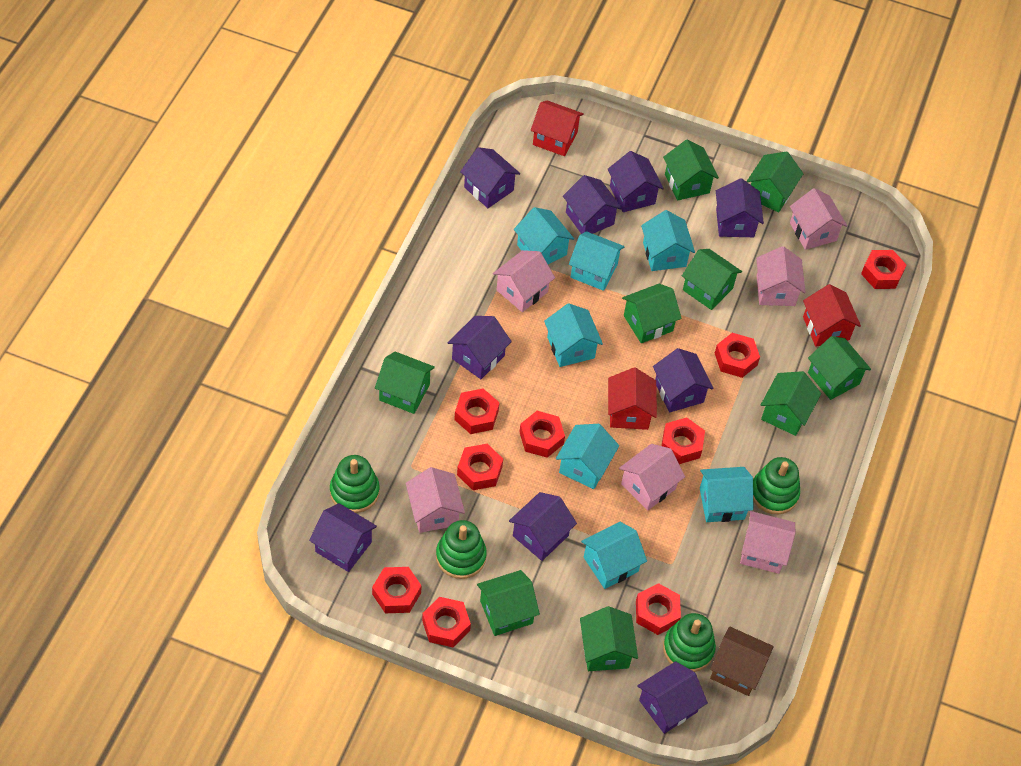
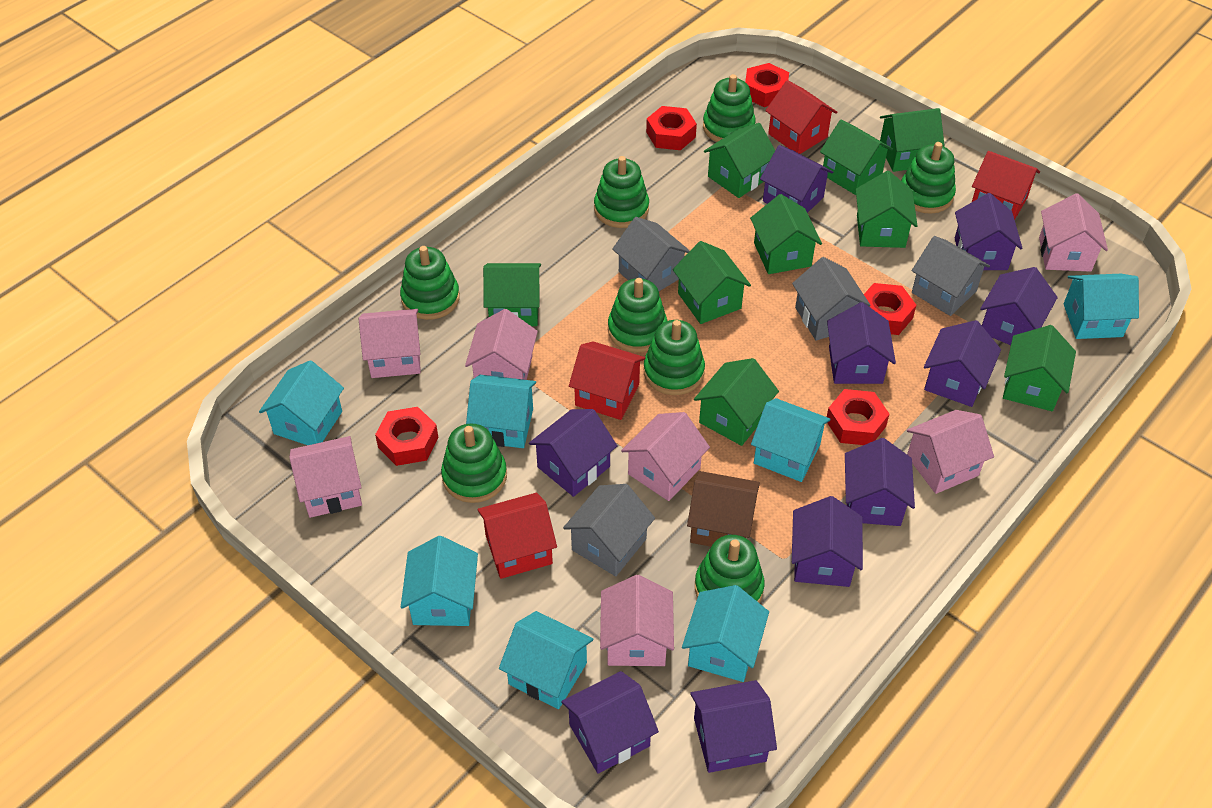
green stacking toy: [330,455,380,513] [436,520,487,579] [663,613,716,672] [753,457,800,514] = 4 -> [400,246,460,320] [441,424,507,503] [594,156,649,228] [608,278,667,352] [644,320,705,395] [695,535,764,603] [703,74,756,142] [901,142,956,214] = 8
grey house: none = 0 -> [563,484,655,576] [612,217,690,291] [792,257,871,341] [912,236,990,316] = 4
pink house: [406,467,465,533] [493,250,555,312] [619,444,685,510] [740,511,795,574] [756,246,806,306] [790,188,847,250] = 6 -> [289,436,362,518] [359,309,421,378] [465,309,538,380] [600,575,674,666] [621,412,710,501] [907,410,994,494] [1039,193,1108,272] = 7
purple house: [309,503,377,572] [448,316,512,379] [460,147,520,208] [509,492,577,561] [563,175,622,234] [607,151,664,212] [637,661,708,734] [653,348,714,412] [716,178,764,237] = 9 -> [529,409,617,497] [561,671,659,774] [690,680,777,773] [760,145,833,213] [792,496,863,587] [827,302,896,384] [845,438,915,526] [924,320,1001,407] [955,193,1022,270] [980,267,1058,345] = 10
red house: [531,101,584,156] [608,368,657,430] [803,284,861,346] = 3 -> [477,493,557,579] [569,341,645,420] [765,80,837,154] [972,151,1040,220] = 4
red nut: [372,567,422,613] [422,597,471,647] [454,389,499,434] [457,444,503,490] [520,411,565,458] [636,583,681,635] [661,417,705,464] [715,333,760,378] [861,250,906,289] = 9 -> [375,407,438,466] [646,106,697,150] [745,63,789,107] [827,389,889,445] [864,283,916,335] = 5

